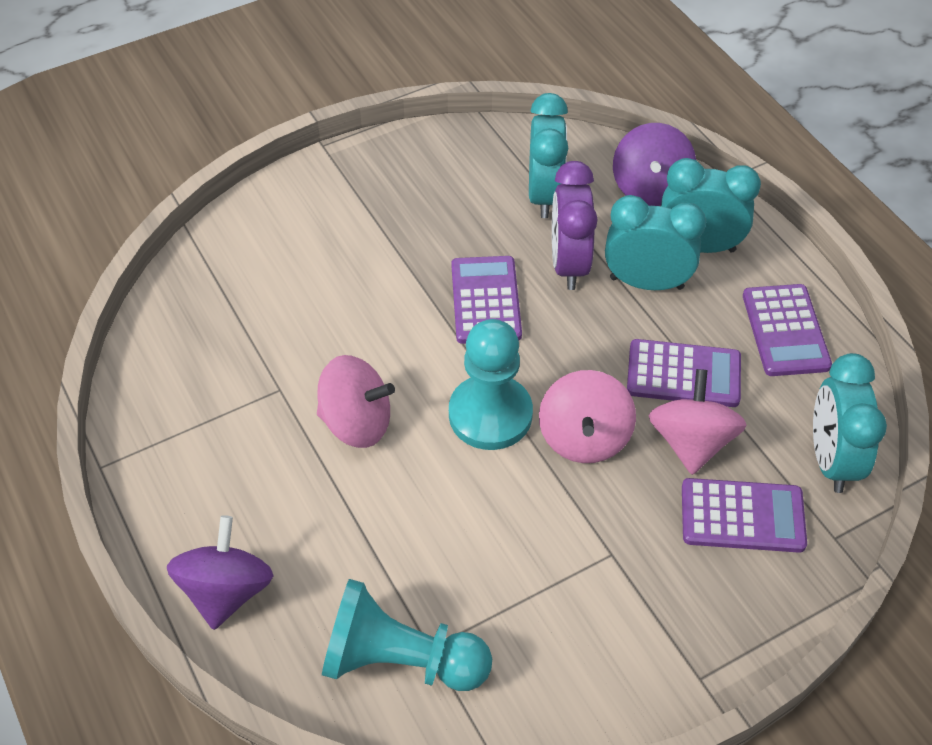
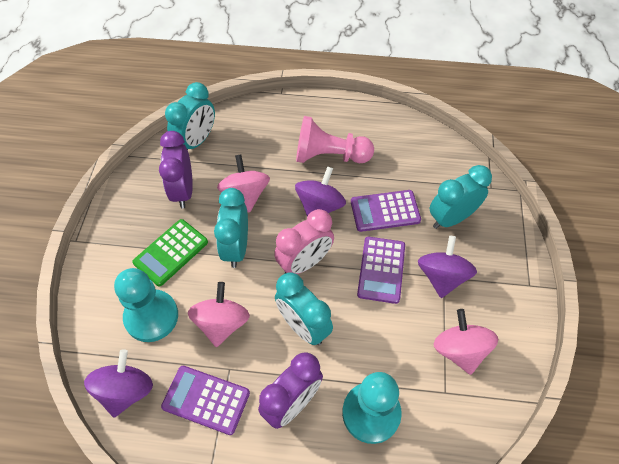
green calculator: none = 0 -> [132,219,208,286] = 1
pink clock: none = 0 -> [274,209,334,274] = 1
pink pawn: none = 0 -> [296,116,374,163] = 1
purple calculator: [451,256,522,344] [627,339,741,407] [682,478,807,553] [743,284,832,376] = 4 -> [161,366,250,435] [351,190,421,232] [357,237,405,304] = 3
purple clock: [552,161,598,290] = 1 -> [159,131,193,209] [258,353,323,429] = 2
purple spinning top: [167,515,274,630] [613,123,696,206] = 2 -> [84,349,153,417] [295,166,346,216] [418,235,477,298] = 3

